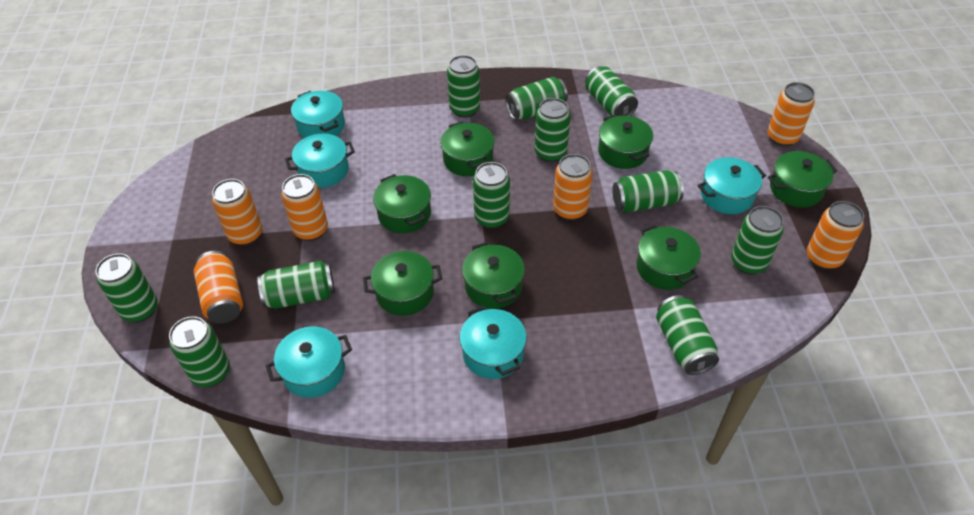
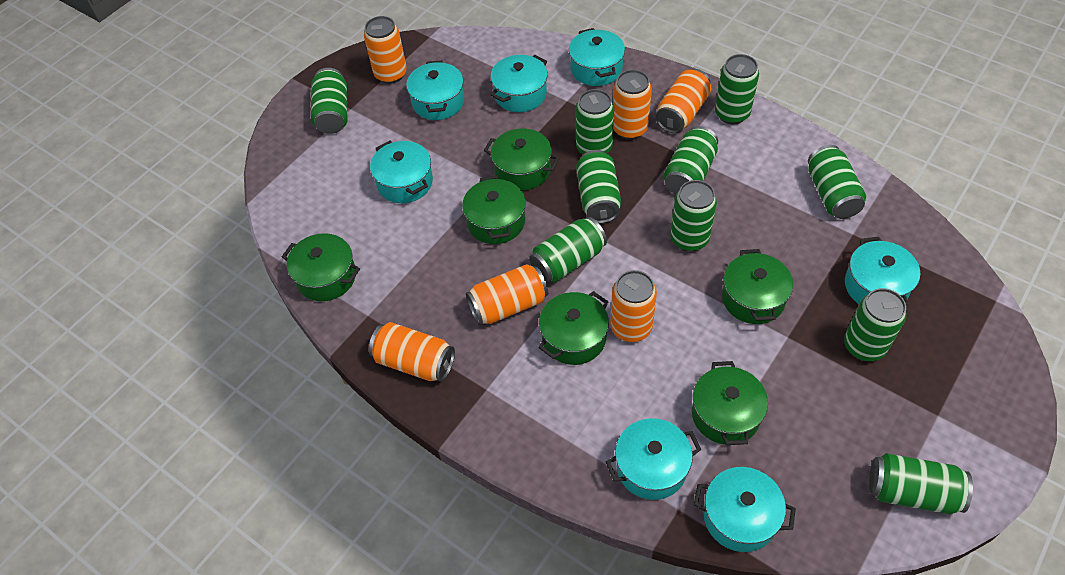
green can: [96,253,158,322] [169,316,230,387] [258,261,335,309] [447,55,480,118] [473,162,510,229] [505,77,568,120] [535,98,571,162] [585,66,638,116] [612,170,684,213] [656,295,719,375] [731,206,784,275] = 11 -> [311,68,348,134] [529,217,607,283] [576,89,614,155] [576,150,621,223] [664,126,718,194] [670,180,717,252] [715,54,759,124] [808,145,866,219] [844,288,906,361] [869,453,973,514] = 10
green pot: [363,251,442,316] [373,174,431,233] [440,121,495,176] [462,242,525,309] [598,114,653,169] [636,225,701,290] [768,151,838,208] = 7 -> [282,233,360,301] [462,176,526,244] [484,128,560,191] [538,291,609,365] [692,361,768,445] [722,249,793,324] = 6
turquoise pot: [266,326,352,398] [285,134,355,188] [291,91,345,138] [459,306,527,379] [698,157,766,214] = 5 -> [370,141,433,203] [406,60,464,120] [491,55,548,112] [569,28,625,86] [606,418,702,500] [694,467,796,552] [845,237,920,306] = 7

